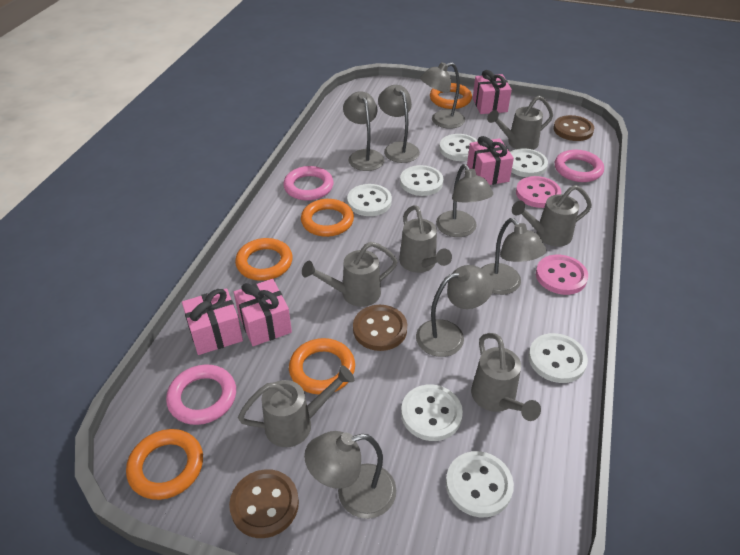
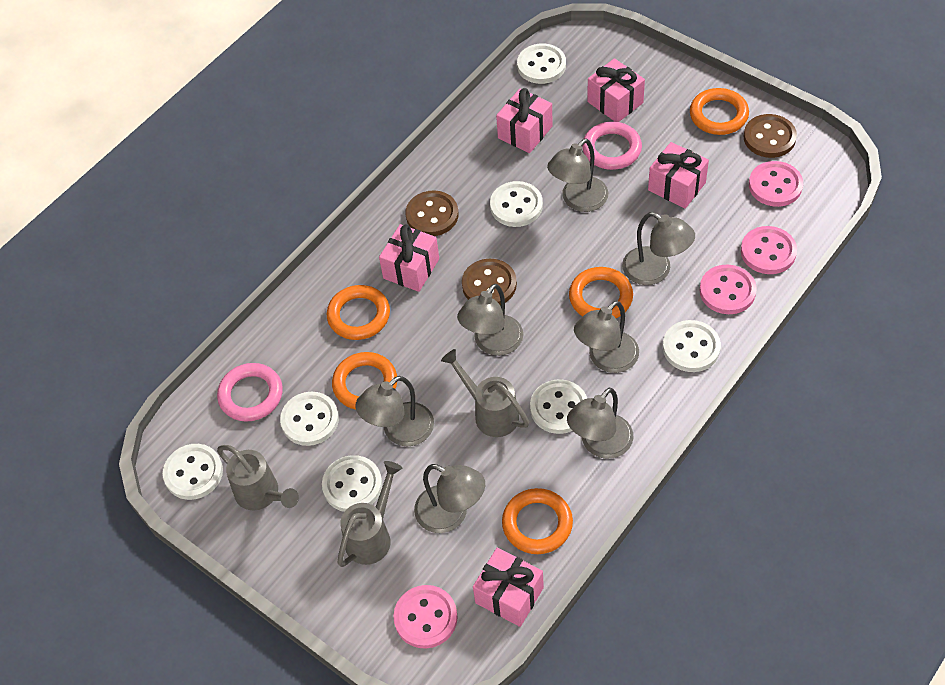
grey watering can: [238,365,354,447] [302,242,398,307] [399,205,452,273] [471,333,541,421] [487,96,553,150] [512,185,592,247] = 6 -> [217,445,299,510] [337,461,402,567] [441,349,529,437] = 3
pink button: [516,176,561,208] [536,255,588,295] = 2 -> [393,585,458,649] [700,265,757,314] [741,226,797,274] [749,161,803,207] = 4
pink gift: [182,288,243,355] [234,279,292,346] [467,136,514,185] [473,70,512,114] = 4 -> [379,224,439,292] [473,547,544,627] [496,88,553,153] [587,58,645,122] [648,142,709,209] = 5
pink ring: [166,364,236,425] [283,166,334,201] [555,150,604,182] = 3 -> [217,363,283,422] [582,122,642,170] = 2

